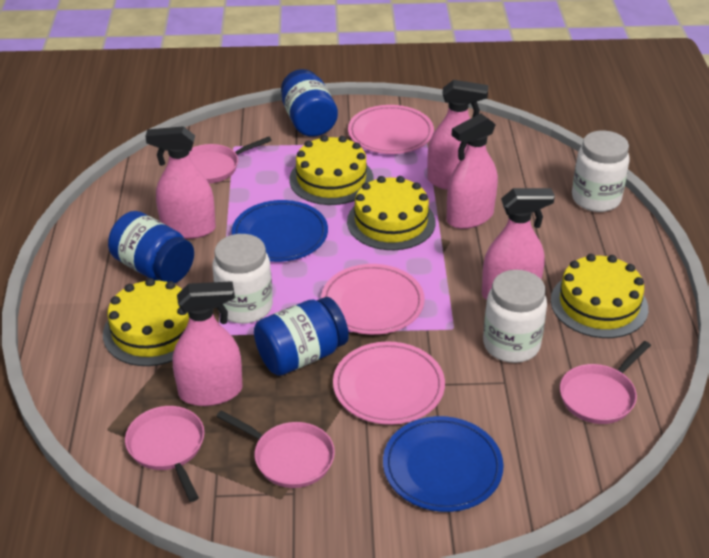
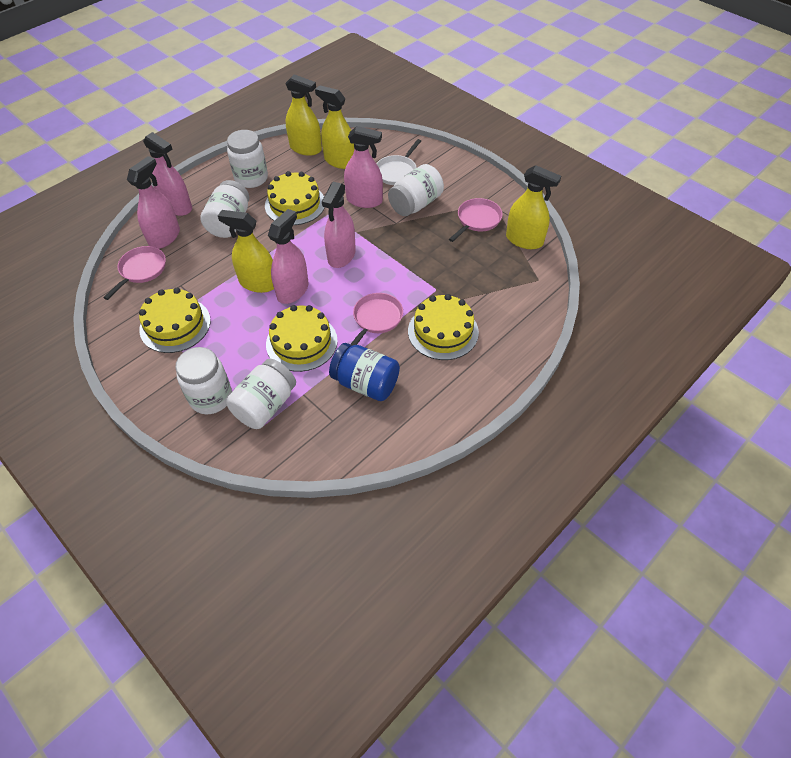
blue jar: [108,211,194,283] [254,297,349,376] [281,69,338,137] = 3 -> [329,343,400,401] = 1
blue plate: [232,200,328,262] [383,416,504,512] = 2 -> none = 0
pink pan: [125,406,204,502] [189,136,272,184] [216,410,335,488] [560,341,651,424] = 4 -> [103,246,166,300] [351,293,403,346] [449,198,503,242] = 3
pink plate: [321,264,425,335] [333,341,445,425] [348,105,434,154] = 3 -> none = 0
white jar: [212,234,273,324] [483,270,547,363] [572,131,630,212] = 3 -> [175,347,232,414] [200,180,249,238] [226,359,296,429] [227,130,268,188] [388,164,444,216] = 5
white pan: none = 0 -> [376,139,421,185] = 1
yellow spray bottle: none = 0 -> [218,210,274,293] [285,74,322,156] [315,85,355,169] [506,165,561,249] = 4

